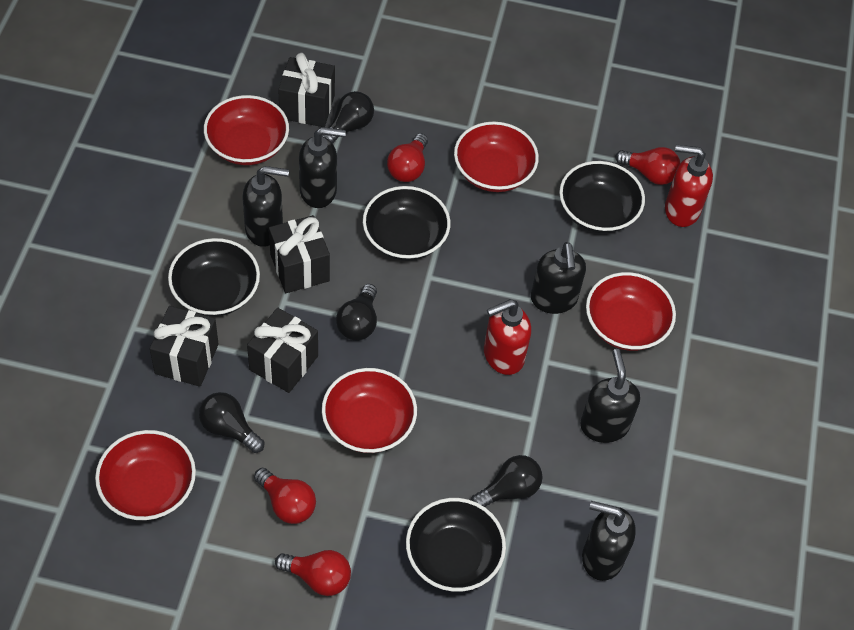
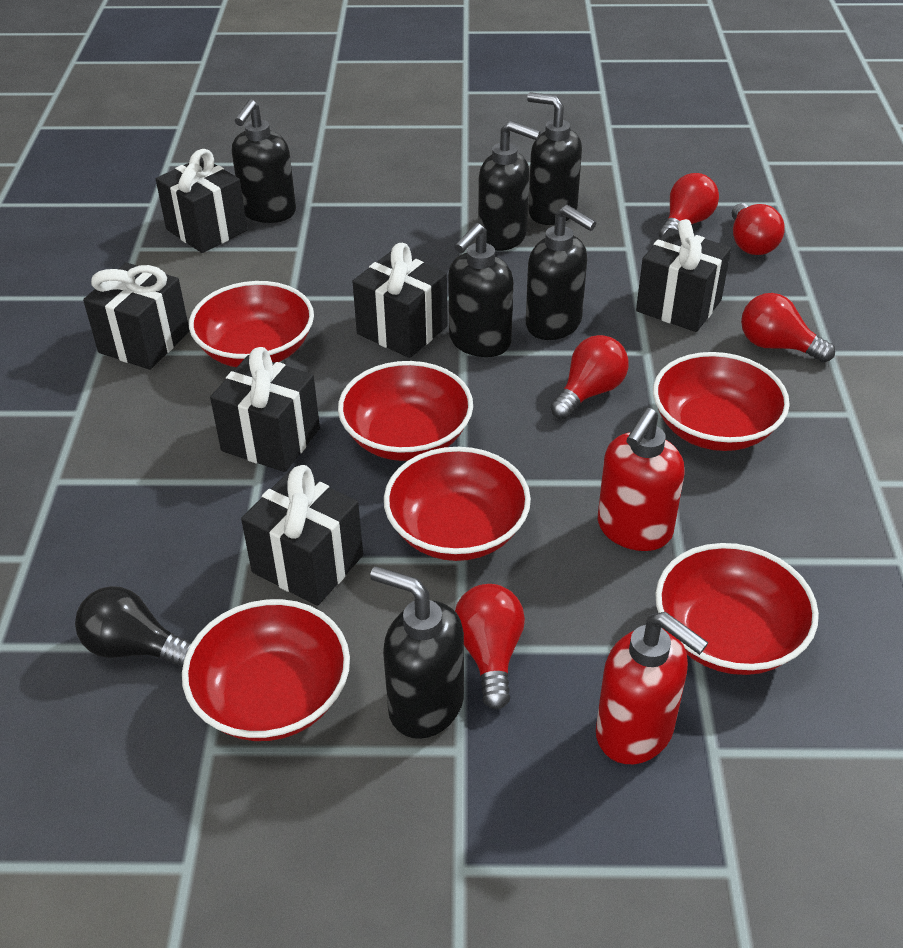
black bowl: [168,238,260,316] [363,186,451,261] [406,498,506,592] [559,161,645,233] = 4 -> none = 0
black gift: [150,306,219,387] [247,308,318,393] [269,215,330,293] [278,53,335,127] = 4 -> [83,263,190,370] [156,149,248,253] [210,347,320,472] [241,465,363,606] [352,243,448,358] [636,219,731,332] = 6
black light bulb: [199,392,264,453] [322,91,374,143] [336,284,377,341] [471,455,543,507] = 4 -> [75,586,192,667] = 1
black soap dispenser: [243,166,289,247] [299,127,346,208] [531,242,586,314] [580,349,640,443] [582,501,636,581] = 5 -> [232,99,296,223] [370,566,464,739] [448,223,513,357] [478,121,541,251] [526,205,596,340] [527,92,582,225] = 6
red bowl: [95,430,196,520] [204,95,289,165] [322,368,417,453] [454,122,539,192] [586,272,676,351] = 5 -> [182,599,350,741] [189,281,314,367] [338,361,473,461] [384,447,531,561] [653,352,790,451] [655,543,819,675] = 6
red light bulb: [254,468,316,524] [275,550,351,596] [387,133,428,182] [615,147,680,185] = 4 -> [455,584,525,710] [550,335,628,419] [658,173,719,238] [732,203,785,255] [741,293,835,363] = 5

